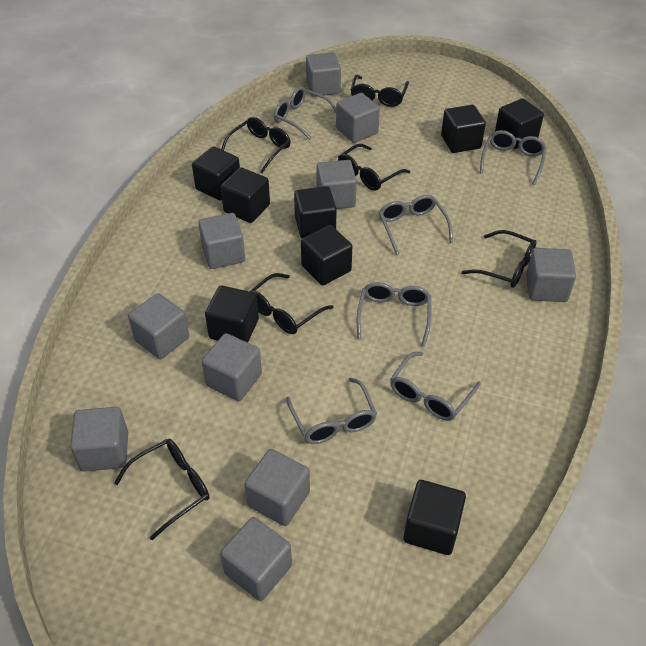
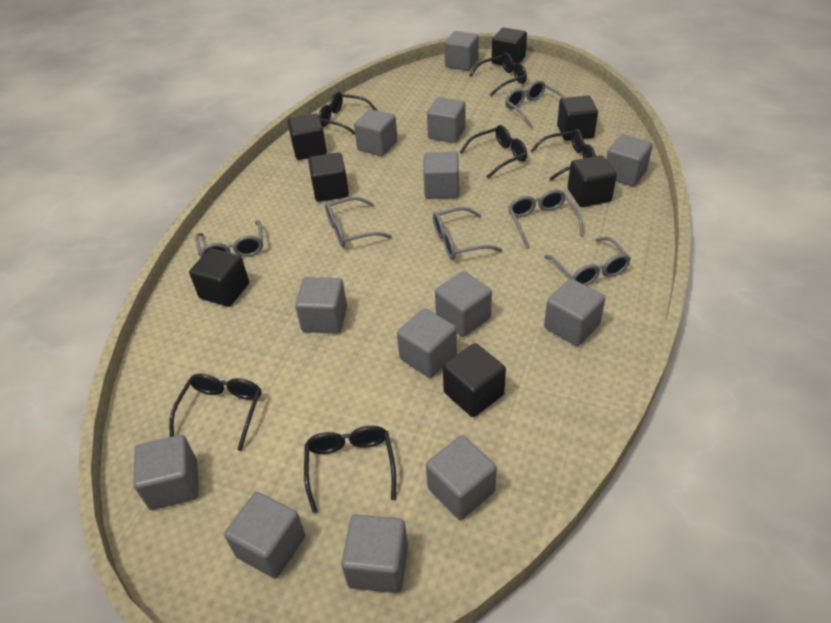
black cube: [192,146,240,201] [205,286,259,343] [221,167,270,223] [294,186,337,238] [301,225,352,285] [404,480,466,555] [441,105,486,153] [495,98,544,149] = 8 -> [189,248,249,307] [287,113,327,160] [308,152,349,202] [443,343,506,417] [492,28,527,65] [557,96,598,141] [568,155,617,207] = 7
grey cube: [70,407,128,472] [128,293,189,359] [198,213,245,269] [202,333,262,401] [220,517,292,601] [244,449,310,526] [306,52,341,97] [316,160,357,209] [336,93,380,143] [526,248,576,302] = 10 -> [133,435,199,510] [224,492,305,578] [295,277,347,334] [341,515,408,593] [354,109,398,156] [397,308,457,378] [423,152,459,199] [426,435,497,520] [427,98,466,143] [435,271,492,337] [445,31,479,71] [544,279,605,346] [606,134,653,186] = 13

